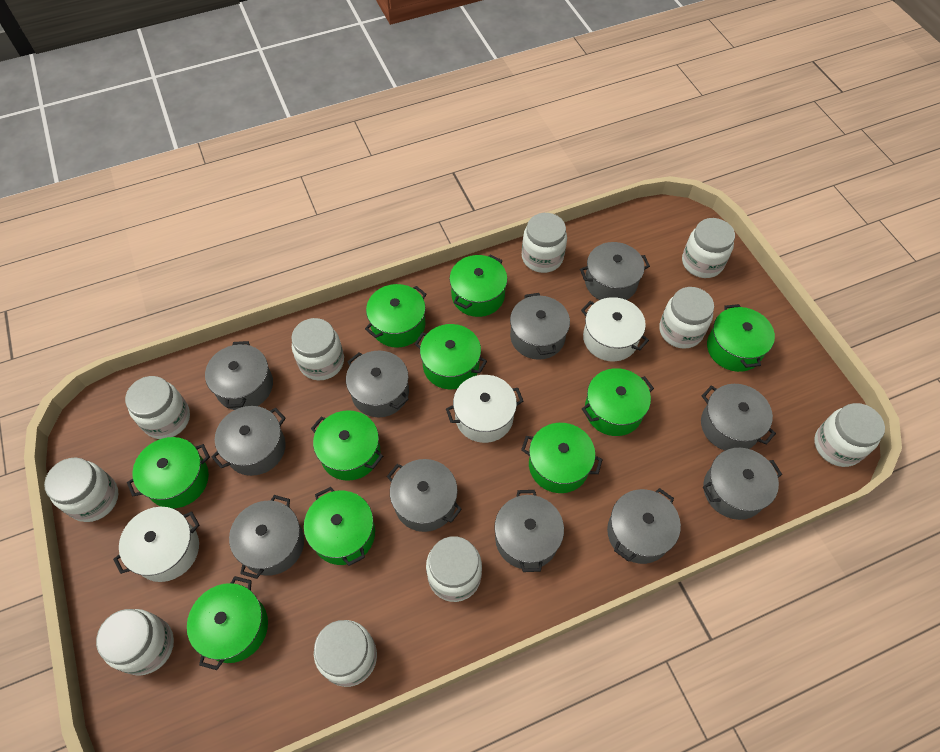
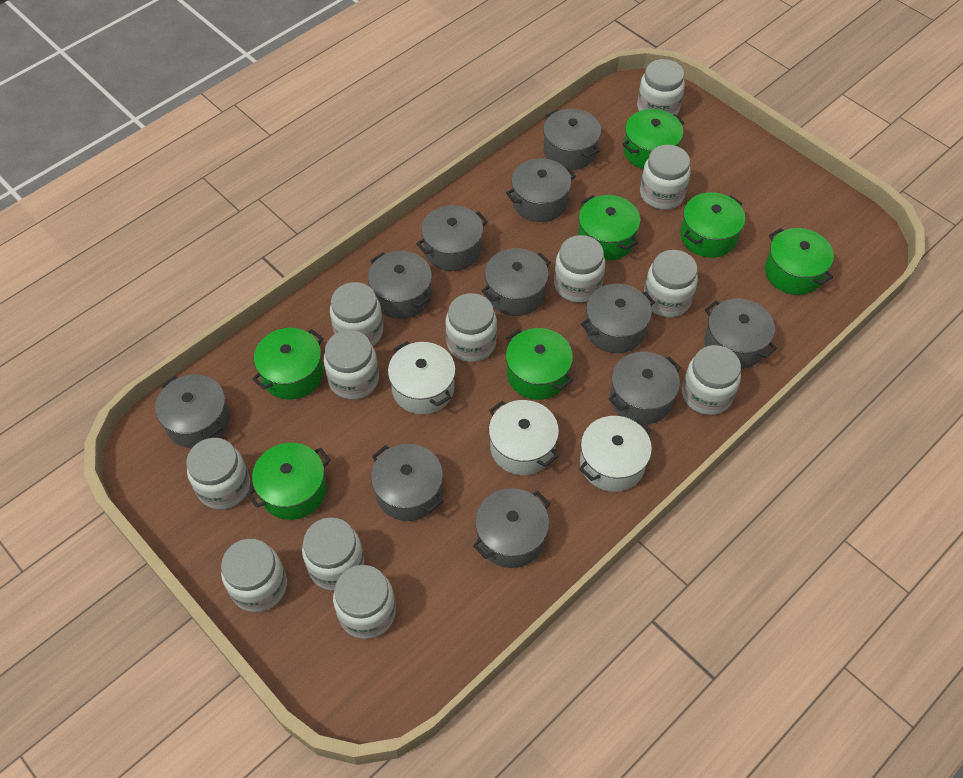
green pot: [127,437,210,508] [187,576,268,670] [304,487,375,566] [311,410,383,481] [365,284,427,348] [415,324,487,389] [449,254,507,317] [521,423,603,493] [582,368,654,436] [707,304,775,372] = 10 -> [247,443,331,520] [252,328,324,400] [506,328,573,400] [578,195,640,260] [622,109,685,169] [680,192,745,258] [765,228,834,295] = 7
white jar: [44,457,118,522] [96,609,174,676] [125,376,190,439] [291,318,344,380] [314,620,377,687] [426,536,482,602] [522,213,567,273] [659,287,714,349] [682,218,735,278] [814,403,885,467] = 10 -> [186,438,250,509] [221,539,287,612] [302,517,364,591] [324,330,379,399] [330,282,383,346] [333,565,396,639] [445,293,497,362] [554,235,605,303] [637,59,685,115] [640,145,691,210] [644,250,698,317] [682,345,741,415] = 12

